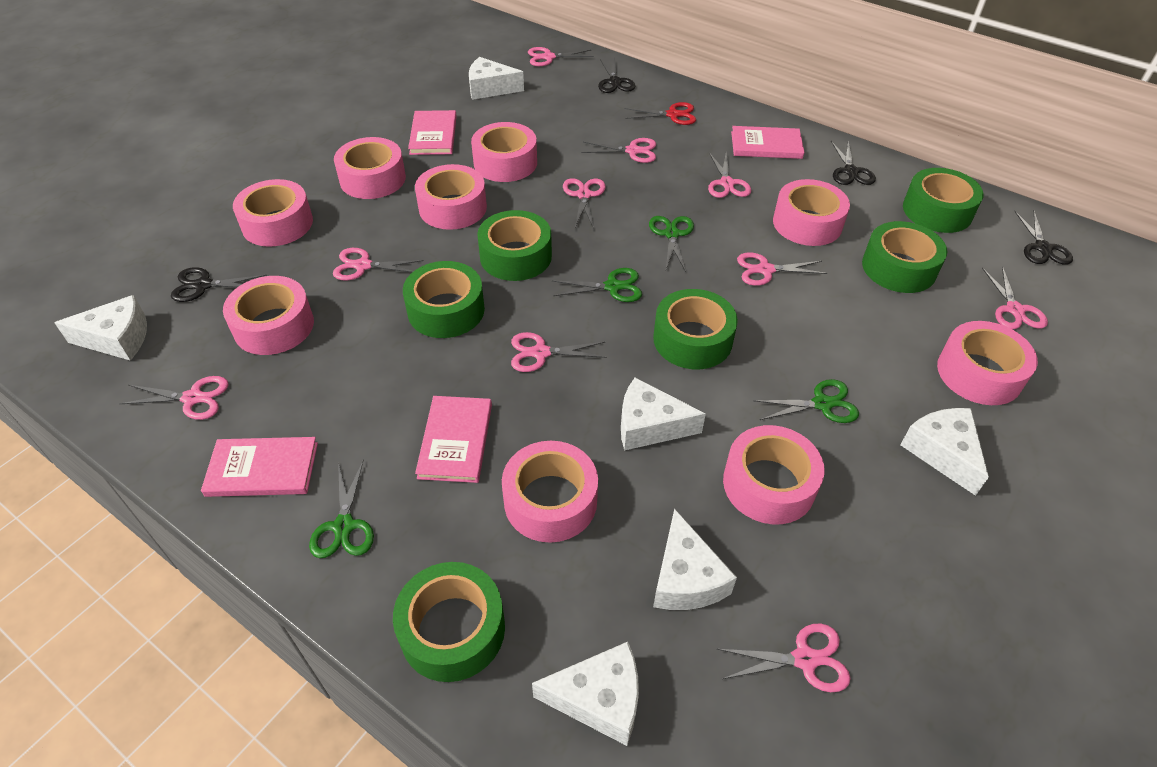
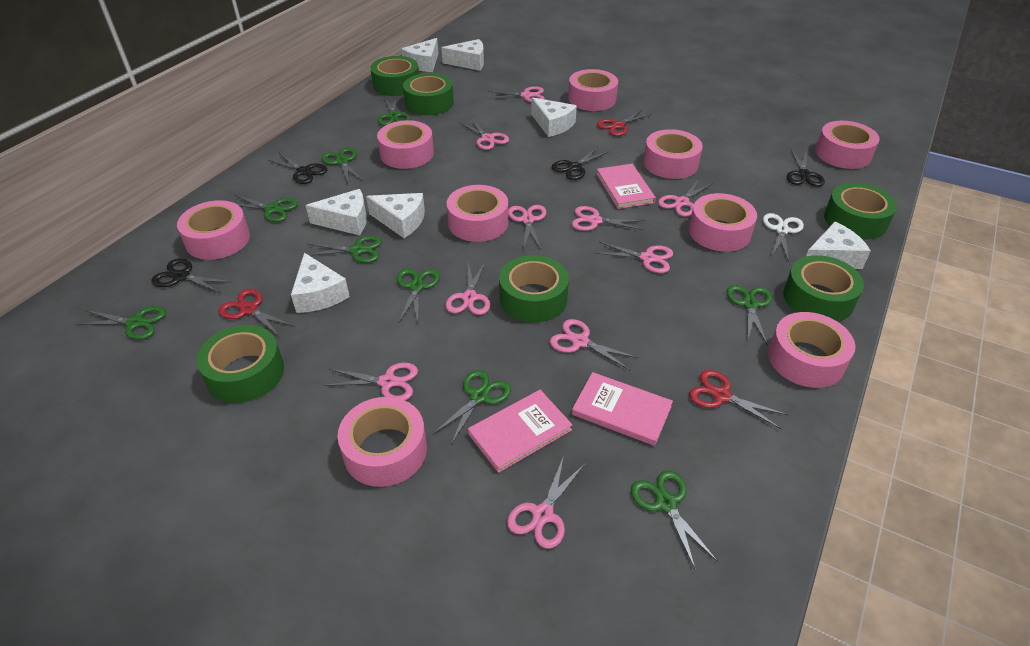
green scissors: [309,459,374,558] [553,268,642,302] [649,216,694,272] [753,379,859,423] = 4 -> [75,306,166,340] [235,195,298,222] [308,236,382,263] [321,148,364,182] [377,96,411,126] [397,269,440,324] [432,370,511,445] [631,470,718,570] [727,285,772,345] = 9
pink book: [201,437,318,497] [408,110,457,155] [415,396,492,483] [731,126,804,159] = 4 -> [468,390,572,473] [572,372,673,446] [596,164,656,209] = 3
red scissors: [625,102,696,125] = 1 -> [219,289,294,337] [597,110,652,136] [689,370,788,429] = 3
white cheese: [54,295,147,361] [469,57,524,100] [532,642,639,746] [621,377,706,451] [653,508,737,610] [900,408,989,496] = 6 -> [291,253,350,313] [306,189,367,235] [366,193,425,238] [401,38,439,72] [441,39,484,71] [531,97,577,137] [806,222,871,269] = 7
white scissors: none = 0 -> [763,213,804,262] = 1

